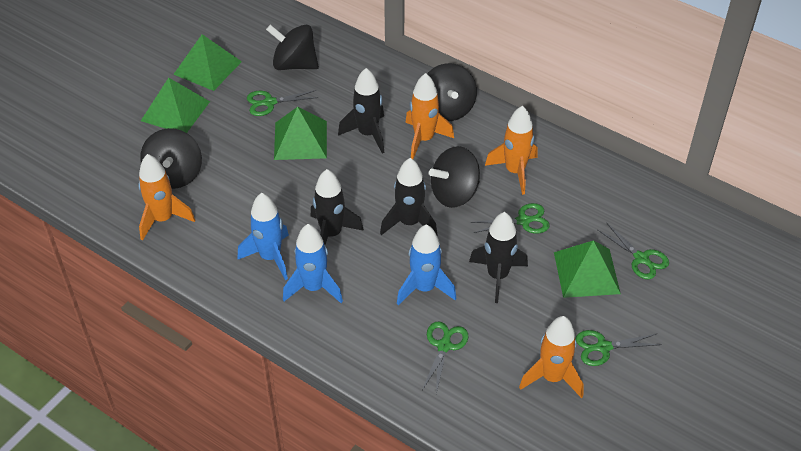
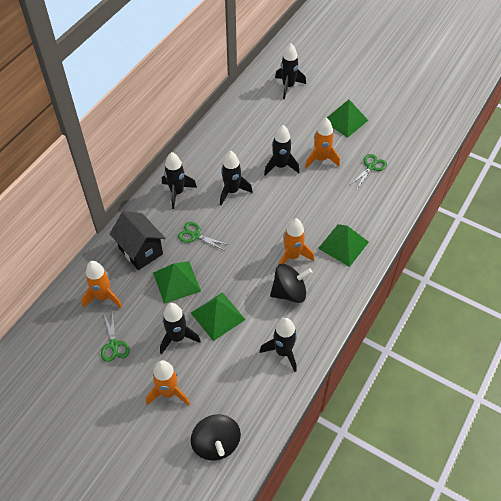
black house: none = 0 -> [110,211,165,270] = 1
black rocket: [311,169,364,245] [338,68,385,153] [380,158,438,236] [469,212,528,303] = 4 -> [160,303,201,355] [162,152,197,209] [220,151,253,205] [260,318,297,372] [264,125,299,176] [275,44,306,99] = 6
black spinning top: [140,128,202,189] [266,24,319,70] [427,63,477,121] [429,146,480,208] = 4 -> [191,414,241,461] [270,264,312,303] = 2
blue rocket: [237,193,289,280] [283,224,343,303] [397,224,456,306] = 3 -> none = 0
green scissors: [247,90,318,116] [422,321,469,394] [471,203,550,233] [575,330,662,366] [598,222,669,279] = 5 -> [101,310,130,362] [178,222,229,251] [350,154,387,187] = 3

